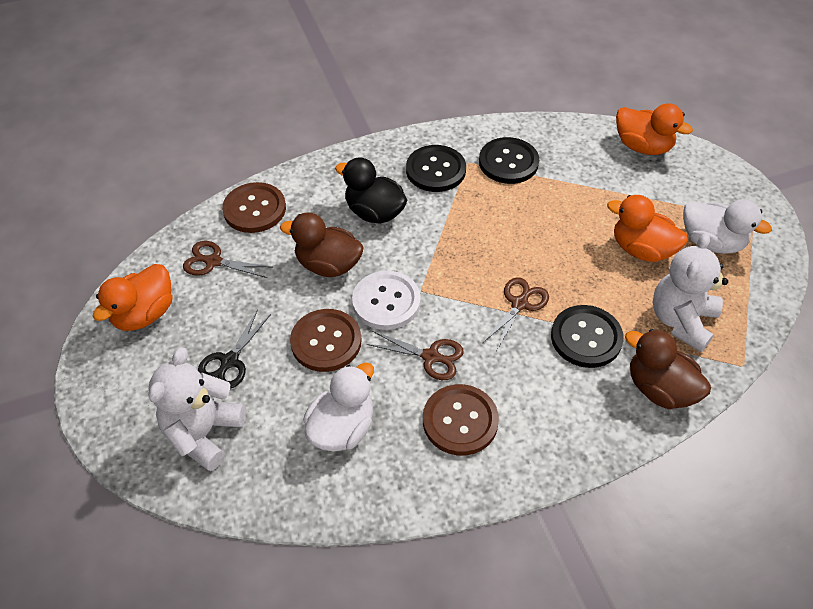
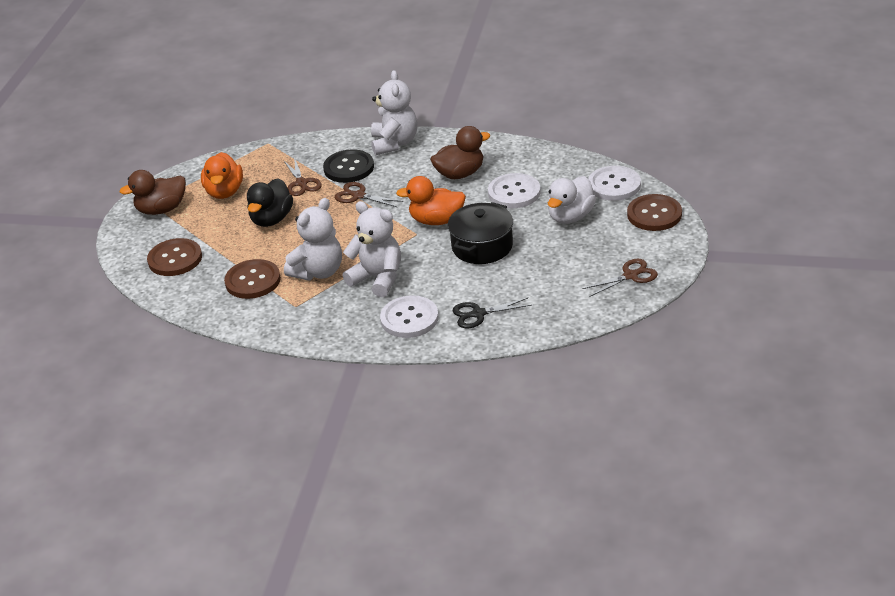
black button: [406,145,466,192] [479,137,539,184] [551,305,624,368] = 3 -> [323,149,374,183] = 1
black pot: none = 0 -> [448,202,513,264] = 1
orange duck: [93,264,172,331] [607,195,688,262] [616,103,693,155] = 3 -> [201,152,243,199] [396,176,466,225] = 2
white button: [352,271,421,330] = 1 -> [380,295,439,338] [488,173,540,208] [588,166,641,201] = 3
white duck: [303,362,374,452] [683,200,772,254] = 2 -> [548,176,596,224] = 1
white teddy bear: [148,347,246,471] [653,233,728,352] = 2 -> [284,198,342,281] [342,201,401,297] [371,70,417,155] = 3

